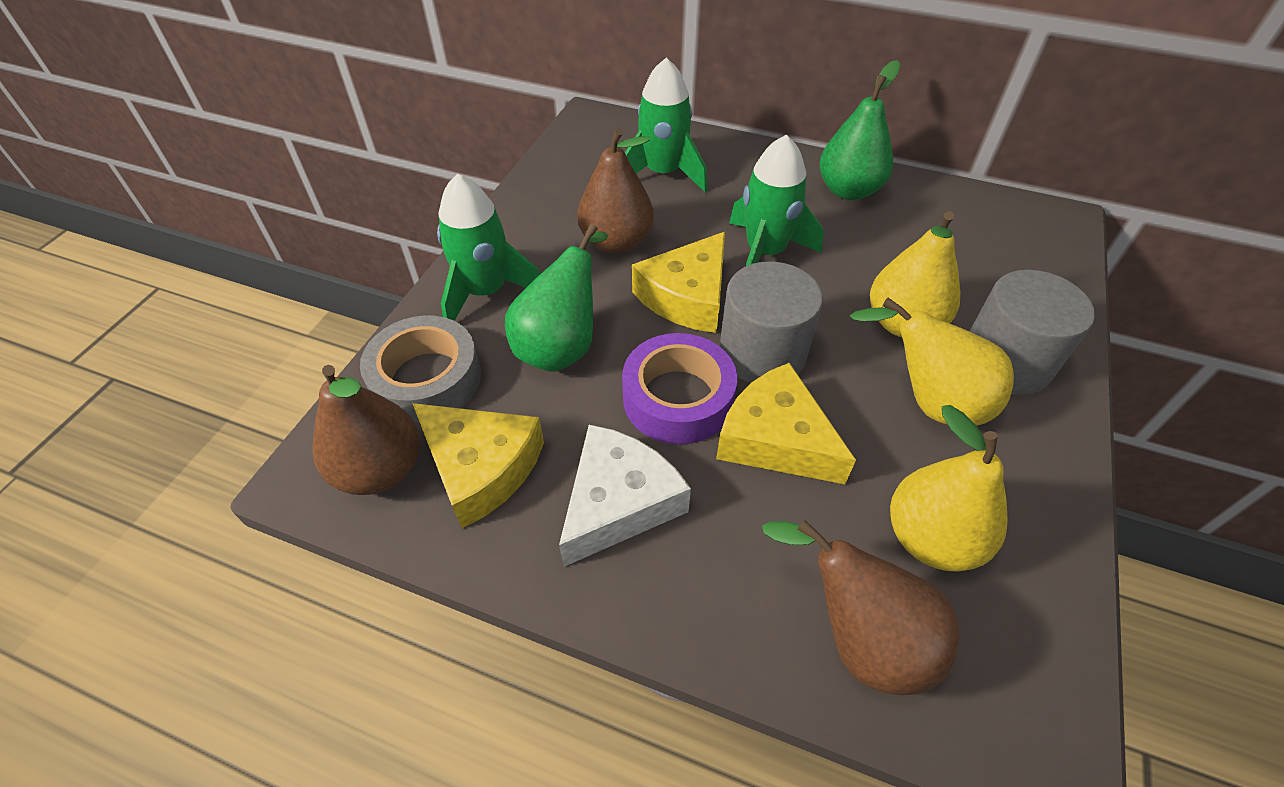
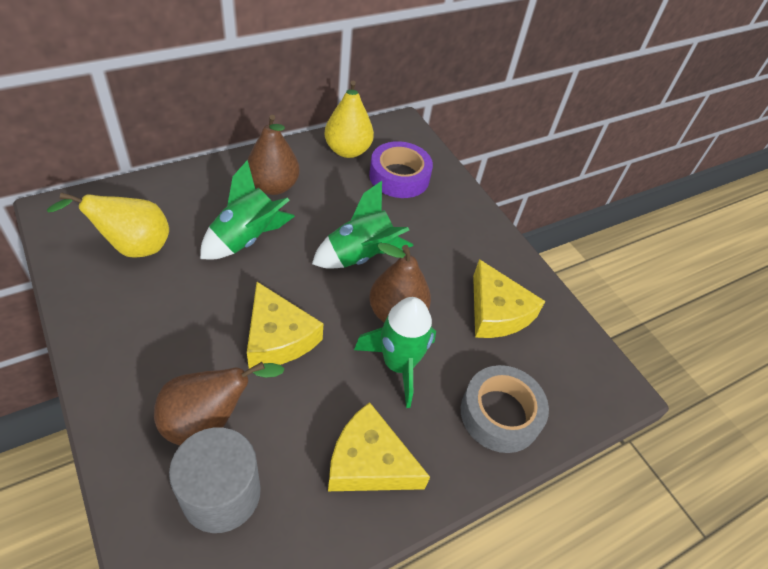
green pear: [505,224,608,372] [819,60,900,200] = 2 -> none = 0
grey cylinder: [720,261,823,383] [969,270,1095,395] = 2 -> [169,428,261,533] = 1
white cheese: [559,425,691,567] = 1 -> none = 0
yellow pear: [850,298,1014,426] [870,212,960,337] [890,405,1008,572] = 3 -> [47,192,169,258] [324,81,374,158] = 2

